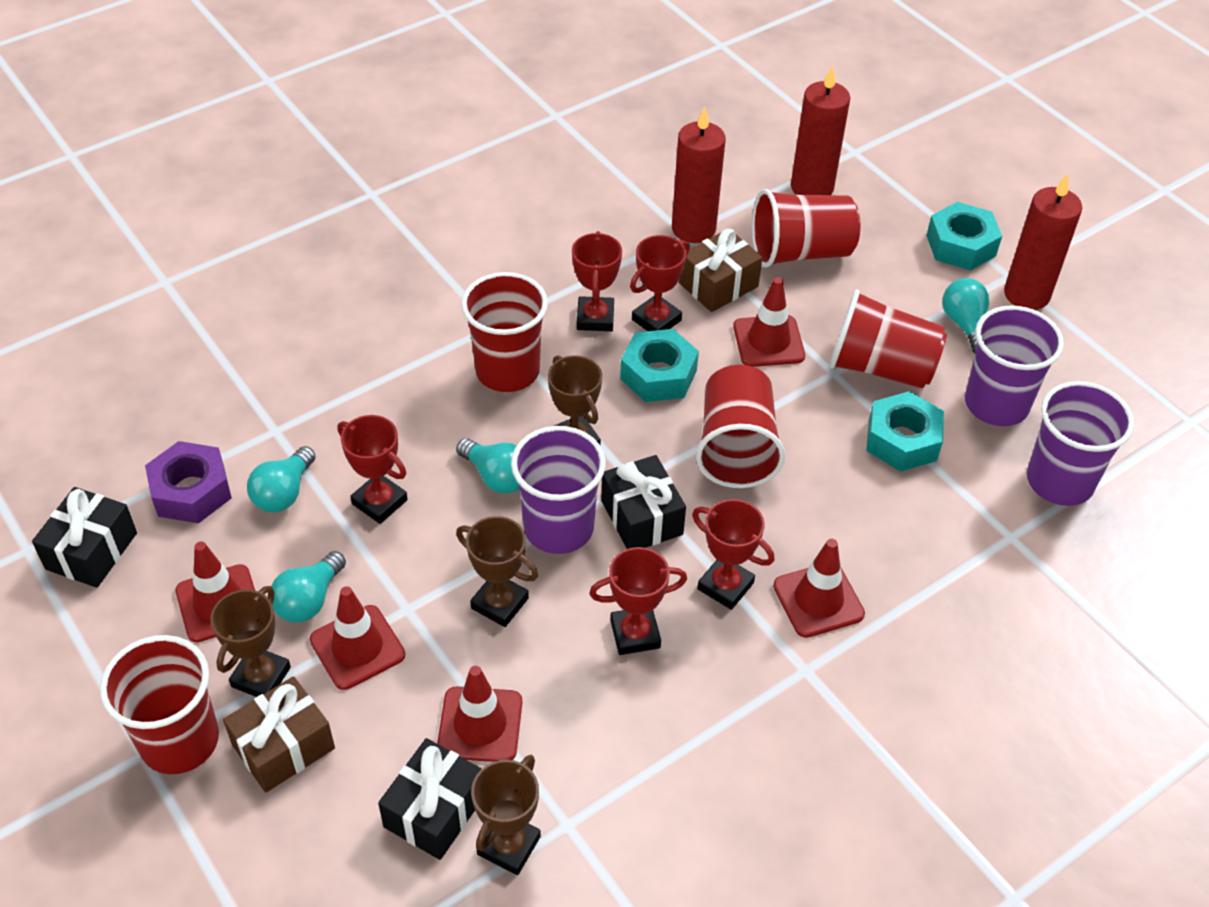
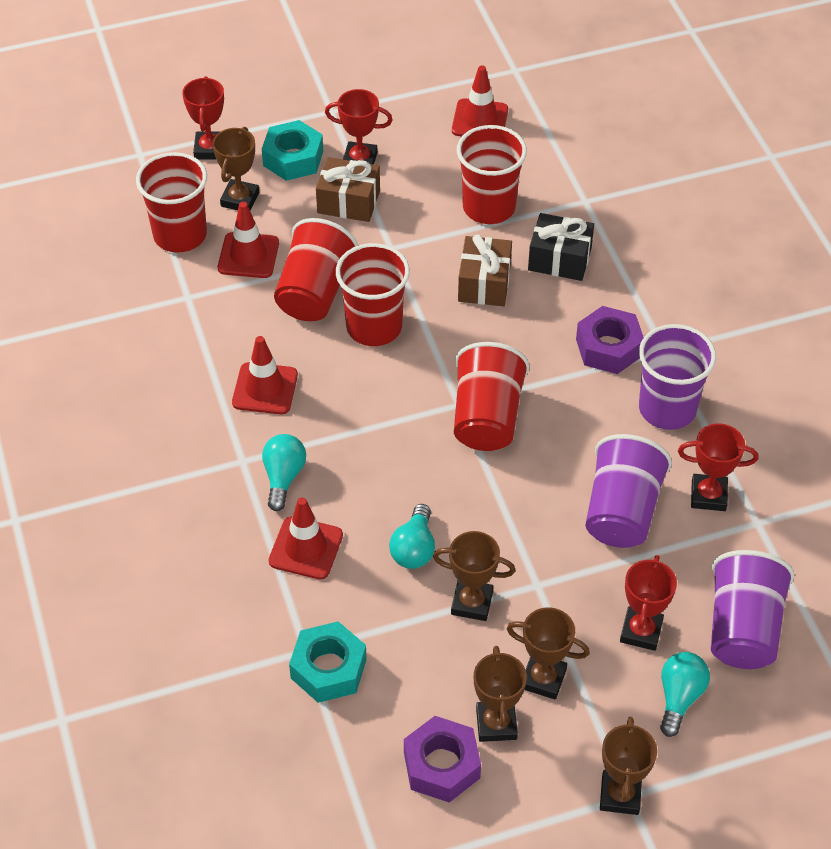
black gift: [32,487,137,588] [378,738,482,860] [601,455,686,549] = 3 -> [528,213,594,281] = 1
brown trophy: [210,586,291,697] [456,516,538,627] [471,755,541,875] [548,355,602,446] = 4 -> [213,127,259,210] [433,531,516,621] [474,646,527,742] [507,607,590,700] [600,717,657,815] = 5
purple nut: [145,441,232,523] = 1 -> [404,716,481,803] [576,306,644,374] = 2
red candle: [672,107,726,243] [791,66,850,195] [1004,174,1082,310] = 3 -> none = 0
red traffic cone: [175,542,255,642] [310,586,405,690] [437,666,522,762] [733,277,805,367] [773,539,865,638] = 5 -> [218,202,279,278] [232,336,298,414] [269,497,343,579] [452,65,508,137] = 4
red trophy: [338,415,408,524] [572,231,622,331] [589,547,687,655] [630,235,690,331] [692,499,775,610] = 5 -> [182,76,224,159] [325,89,392,165] [620,555,677,651] [678,423,759,511] = 4
turquoise light bulb: [247,446,316,512] [271,551,346,622] [456,438,520,493] [942,278,989,354] = 4 -> [262,434,306,511] [389,504,435,569] [660,652,710,737] = 3
turquoise nut: [620,329,699,402] [866,391,944,471] [926,202,1002,271] = 3 -> [262,120,323,181] [289,621,367,703] = 2

